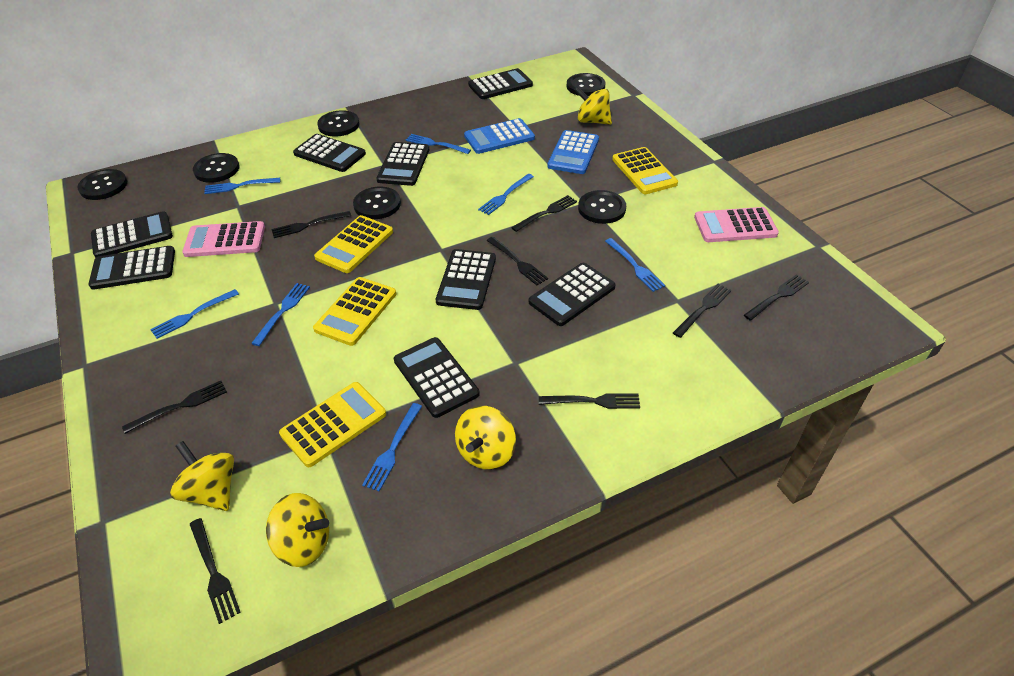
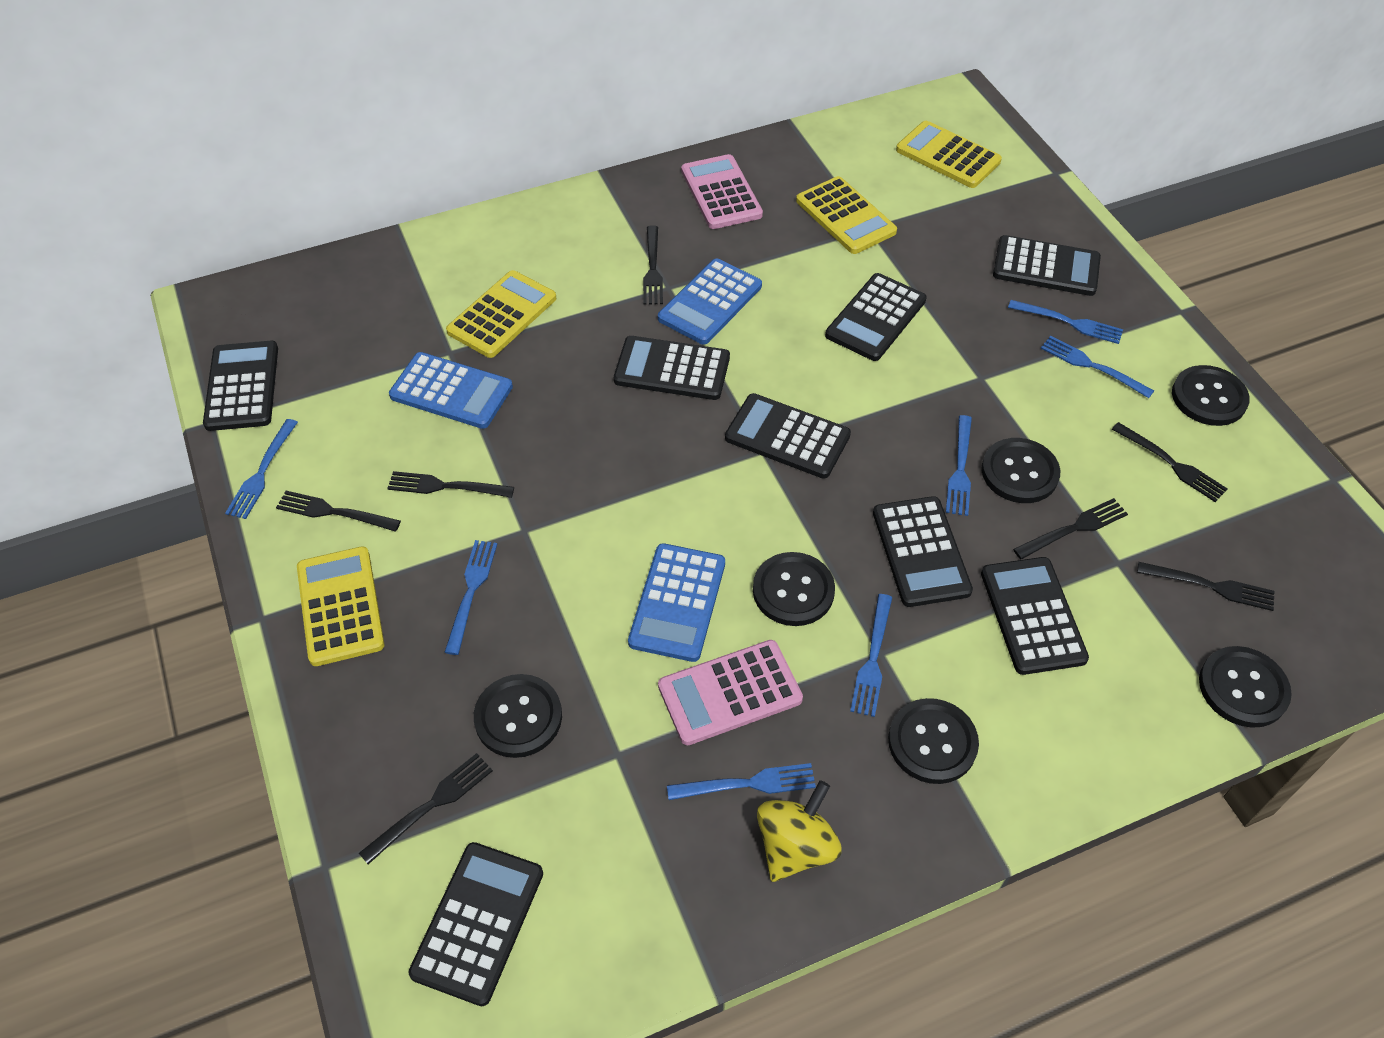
black fork: [122,381,227,434] [190,518,241,624] [271,211,351,238] [487,237,548,285] [511,195,577,232] [539,393,640,409] [673,284,731,338] [744,274,809,321] = 8 -> [276,491,401,532] [359,753,493,864] [387,471,514,498] [643,225,663,305] [1013,498,1128,560] [1112,422,1228,502] [1137,562,1274,611] = 7
blue calculator: [464,118,535,154] [547,130,599,174] = 2 -> [389,352,513,429] [628,543,725,662] [658,258,762,345] = 3
yellow spinning top: [170,441,234,511] [266,493,329,567] [455,406,516,470] [574,87,612,125] = 4 -> [757,780,842,882] = 1

